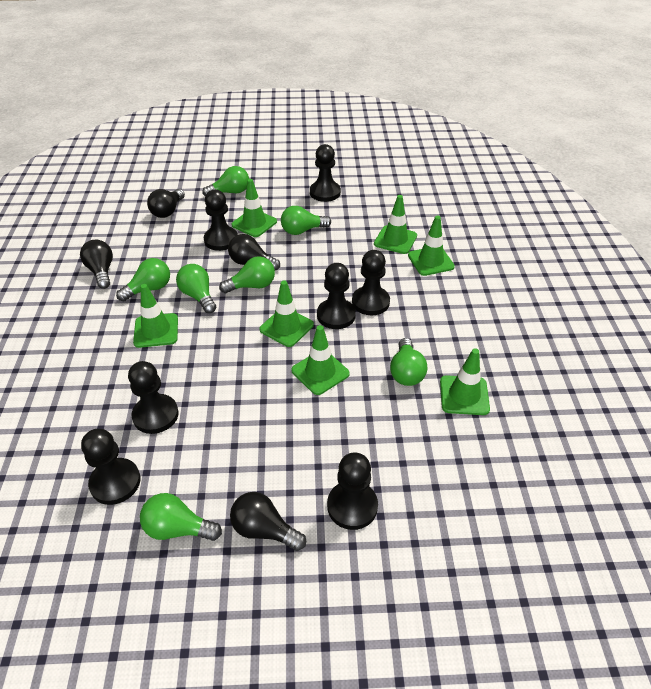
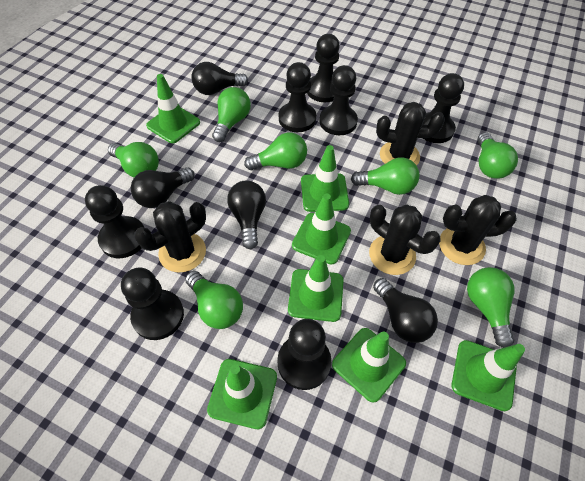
black cactus: none = 0 -> [134,201,206,272] [369,204,441,275] [376,102,445,165] [439,195,517,265] = 4

